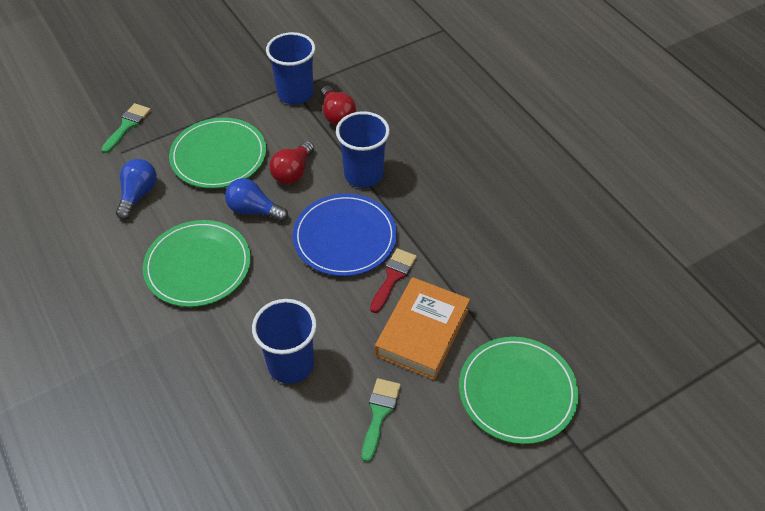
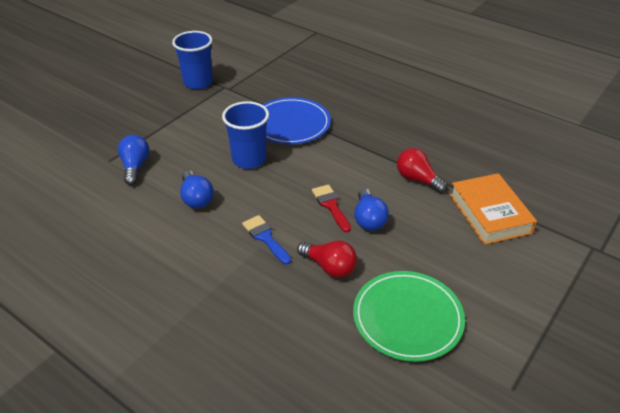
blue brush: none = 0 -> [242,215,291,265] = 1
blue cup: [252,299,317,384] [266,32,315,104] [336,111,390,188] = 3 -> [172,31,213,89] [222,101,269,169] = 2
blue light bulb: [116,159,157,220] [225,178,288,222] = 2 -> [118,135,149,185] [180,171,214,209] [354,188,389,231] = 3
green brush: [101,103,151,153] [362,378,401,462] = 2 -> none = 0
green plate: [143,220,251,307] [169,117,266,189] [459,337,579,444] = 3 -> [353,271,465,362] = 1

